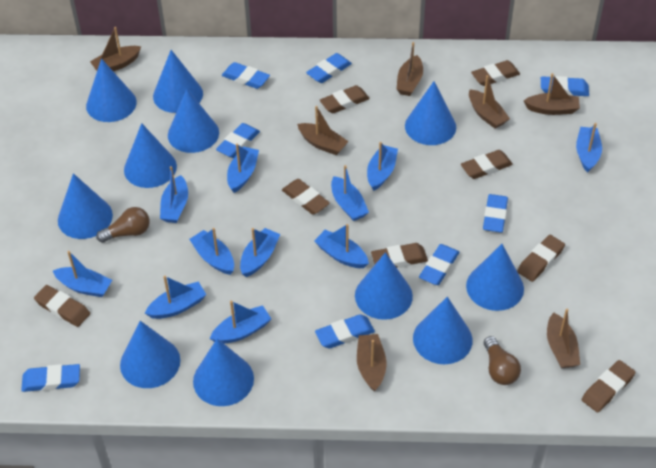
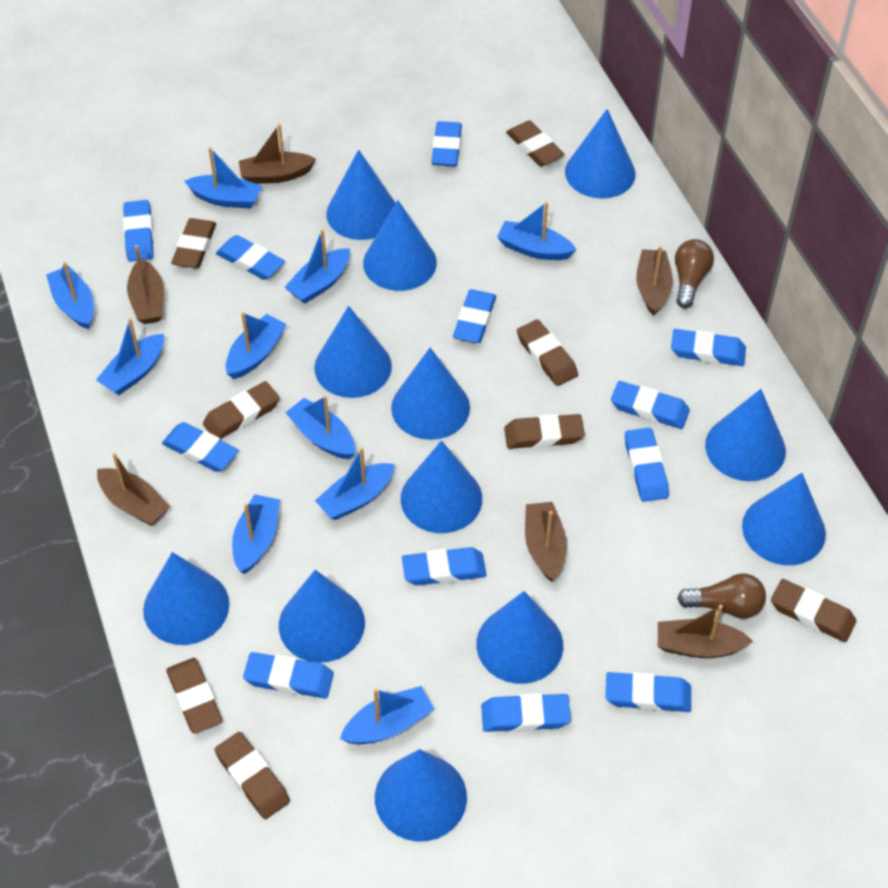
blue boat: [53,251,112,297] [145,276,206,319] [160,166,188,223] [189,228,234,275] [210,301,271,344] [227,144,259,193] [240,228,280,277] [314,224,369,268] [331,165,369,221] [367,142,398,191] [576,123,602,173] = 11 -> [46,262,94,329] [96,318,164,395] [185,147,262,209] [226,312,287,379] [232,494,280,574] [284,229,350,303] [285,396,355,459] [315,447,395,520] [340,686,434,745] [497,202,577,260] = 10
blue cone: [58,173,113,239] [86,59,137,122] [120,321,180,388] [124,123,177,188] [153,50,203,113] [168,89,219,153] [193,338,254,406] [355,252,413,320] [405,81,456,145] [413,297,473,364] [466,244,524,311] = 11 -> [143,552,229,645] [279,570,365,663] [314,306,392,398] [326,150,396,240] [363,200,437,291] [375,749,467,842] [391,348,470,440] [401,441,482,533] [476,591,563,684] [565,109,636,199] [705,389,786,481] [742,473,826,565] = 12
blue eraser: [21,364,80,392] [216,123,260,158] [222,62,270,89] [306,53,352,83] [315,314,375,349] [419,244,459,285] [483,194,508,233] [541,76,589,96] = 8 -> [123,200,154,262] [162,422,239,472] [216,235,285,280] [243,652,334,698] [402,547,487,586] [431,121,462,166] [453,289,496,343] [481,693,571,732] [606,672,691,712] [611,381,690,429] [625,428,669,502] [671,329,746,366] = 12
brown boat: [90,27,141,71] [297,106,349,155] [357,334,386,392] [396,42,423,96] [469,75,510,129] [524,73,580,115] [547,309,580,369] = 7 -> [97,453,170,526] [127,245,164,324] [239,124,316,184] [525,502,567,582] [636,246,673,316] [658,605,753,658] = 6

